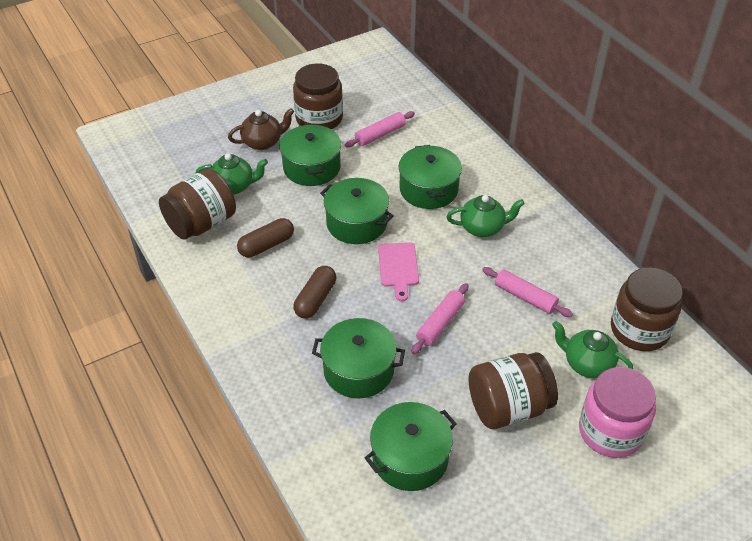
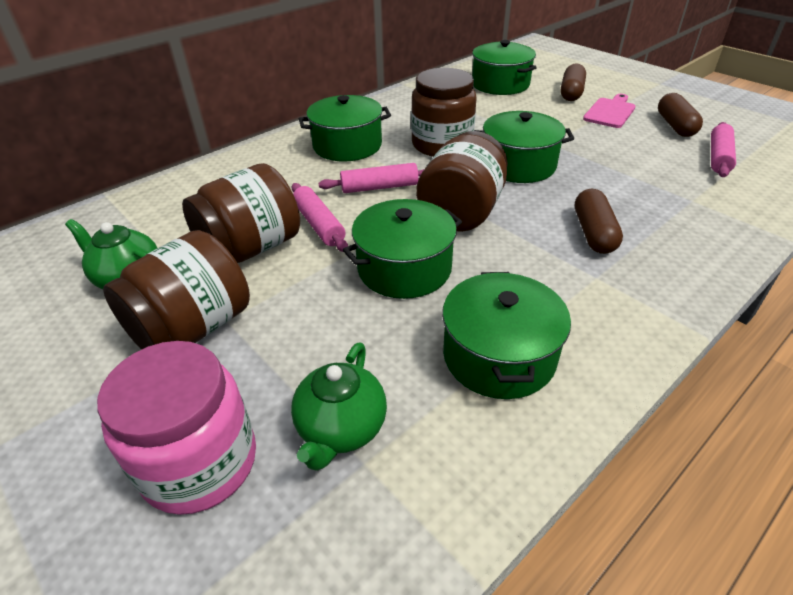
brown capsule: [237,218,294,257] [293,266,336,319] = 2 -> [561,64,586,101] [575,189,623,254] [658,93,703,137] = 3
brown teapot: [228,108,294,150] = 1 -> none = 0
green teapot: [195,154,268,195] [447,195,525,237] [552,321,633,378] = 3 -> [65,219,157,289] [291,342,387,471] = 2

